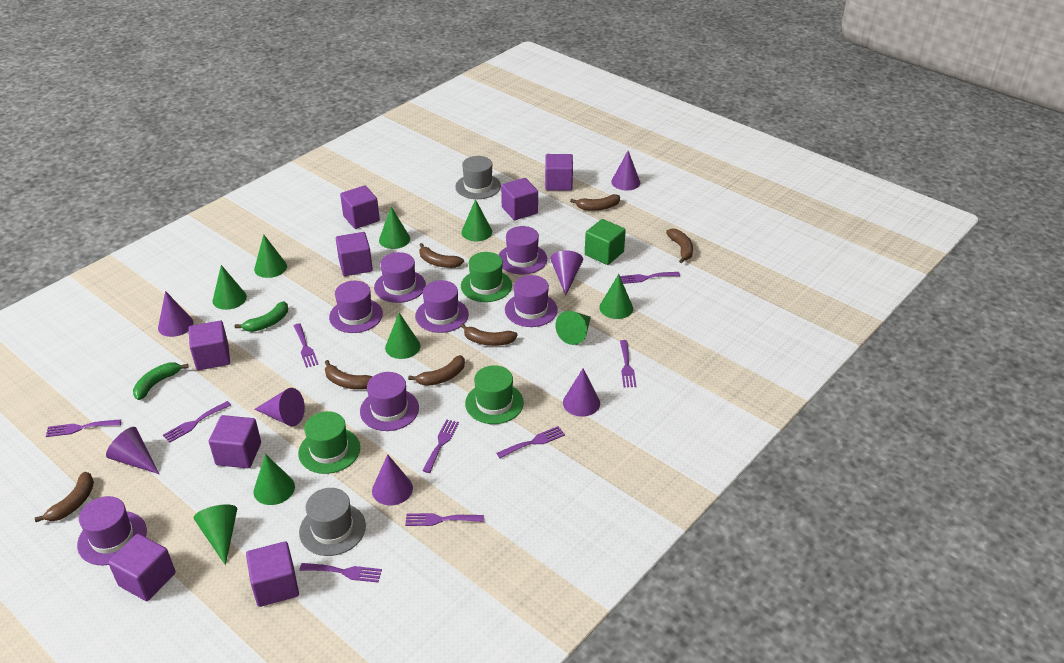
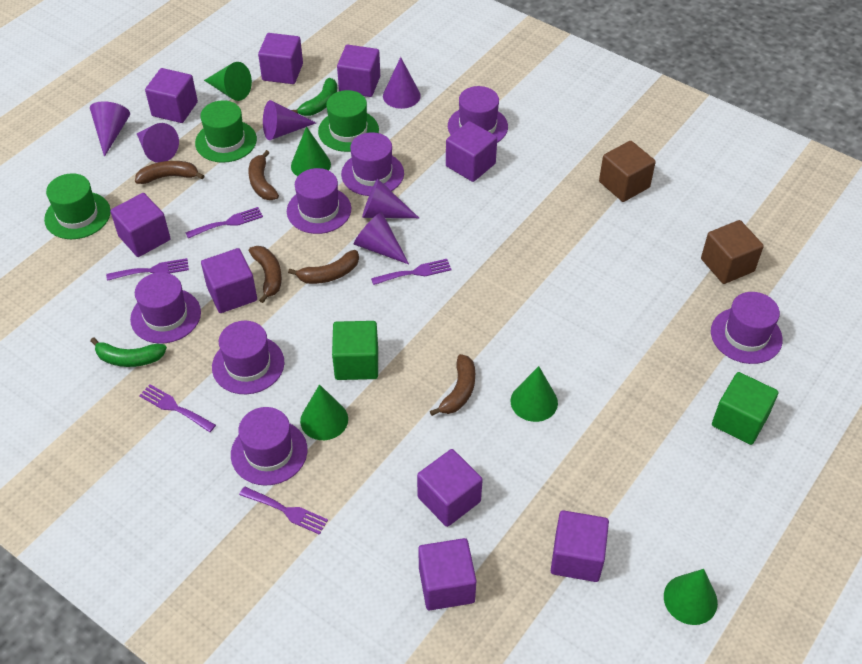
brown banana: [35,472,94,522] [325,360,373,389] [408,355,465,386] [419,243,464,268] [460,324,518,346] [570,194,620,211] [666,229,693,263] = 7 -> [135,161,204,184] [248,150,279,200] [249,246,282,303] [288,250,359,284] [430,354,475,416] = 5
brown cube: none = 0 -> [599,141,656,202] [701,220,764,284] = 2
green cone: [194,504,237,565] [213,265,247,310] [254,234,287,278] [254,454,295,505] [379,207,410,249] [385,313,421,359] [461,199,492,241] [555,311,591,345] [599,274,633,319] = 9 -> [204,62,252,101] [291,126,331,176] [300,384,348,440] [511,366,558,422] [664,569,718,625] = 5
green cube: [585,219,626,265] = 1 -> [332,321,378,380] [712,372,779,445] = 2
grey hat: [299,488,366,556] [455,156,501,199] = 2 -> none = 0
purple cone: [106,427,159,474] [158,291,194,337] [255,388,305,426] [372,454,413,505] [551,250,583,296] [563,368,600,417] [611,151,640,191] = 7 -> [90,101,130,157] [137,123,179,163] [263,100,316,140] [354,212,409,264] [362,179,419,218] [383,57,421,109] = 6
purple cube: [108,534,176,601] [189,321,230,370] [209,415,261,468] [246,541,299,607] [336,232,373,276] [340,185,380,229] [501,178,538,220] [545,154,573,191] = 8 -> [110,193,170,257] [145,68,198,123] [201,248,257,313] [258,33,303,84] [337,45,380,97] [417,449,483,527] [418,538,477,610] [446,121,497,182] [551,510,609,582] = 9
purple fork: [46,419,121,437] [163,401,231,443] [294,323,319,368] [299,563,382,583] [405,513,484,526] [422,419,459,473] [497,426,565,458] [620,272,680,284] [620,340,636,387] = 9 -> [106,258,189,281] [139,384,216,432] [185,207,263,238] [239,487,328,535] [371,259,452,285] = 5

